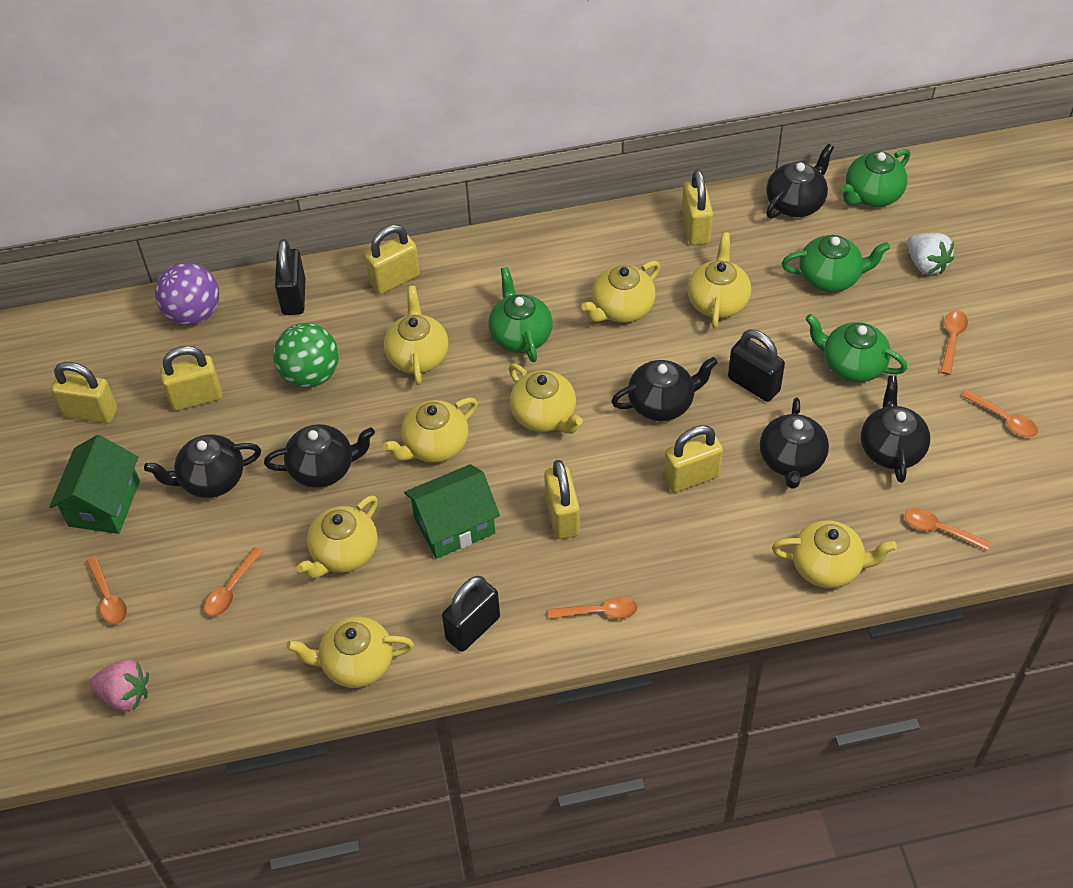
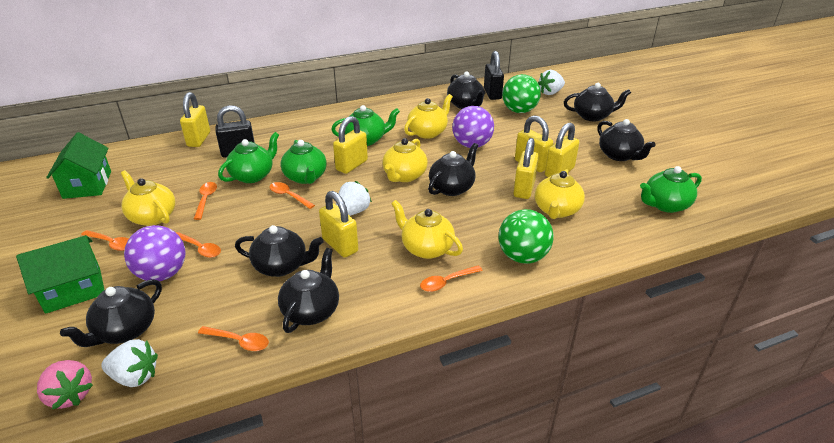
black padlock: [275,239,306,315] [442,576,500,652] [728,330,785,402] = 3 -> [215,105,255,158] [484,51,504,100] = 2
black teapot: [144,435,261,498] [264,424,375,488] [611,357,718,421] [760,398,829,489] [766,144,834,219] [861,375,930,483] = 6 -> [60,279,162,347] [235,225,324,277] [278,248,339,333] [428,143,478,196] [447,72,485,109] [564,83,631,121] [597,119,656,161] = 7
green ball: [273,323,339,388] = 1 -> [498,209,554,264] [502,74,541,113] = 2
purple ball: [155,262,219,325] = 1 -> [124,225,186,281] [452,106,494,148] = 2
white strawberry: [907,233,954,275] = 1 -> [101,339,158,387] [336,181,372,216] [538,70,565,95] = 3
yellow teapot: [287,617,414,688] [297,495,378,579] [383,397,478,463] [384,286,449,385] [509,364,583,434] [581,261,660,323] [688,232,751,329] [772,521,897,588] = 8 -> [121,170,176,226] [382,138,428,182] [391,200,463,259] [404,94,453,139] [535,169,585,219] = 5

